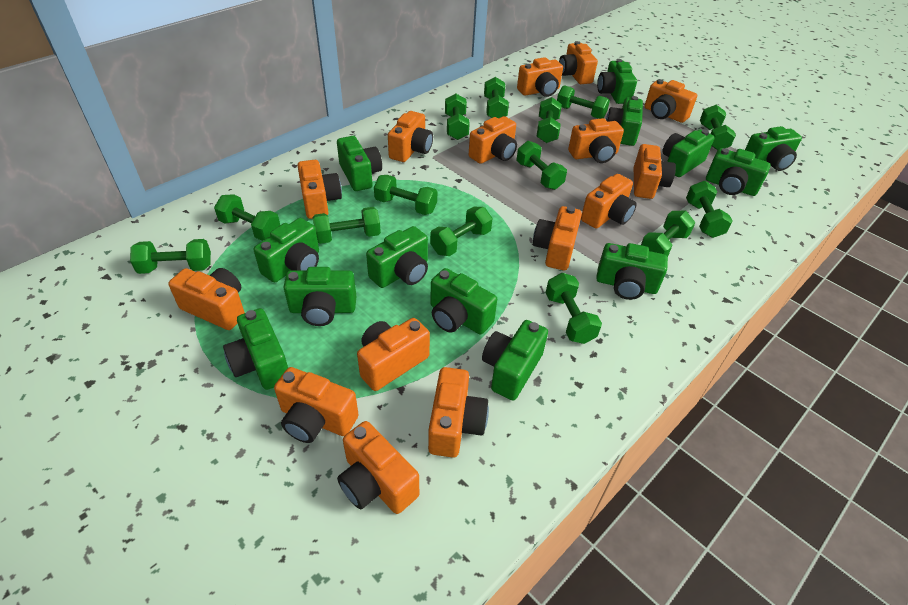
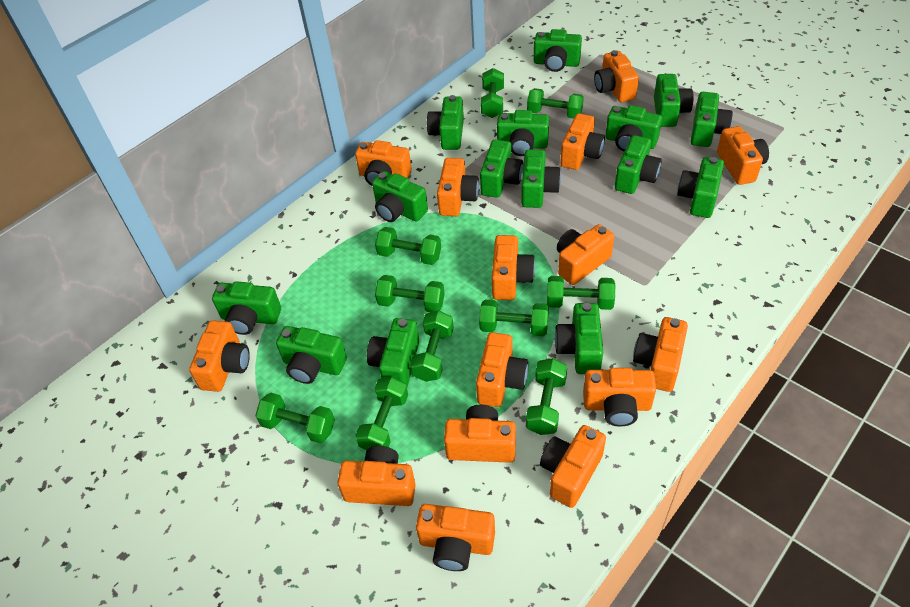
green camera: [223,308,288,390] [254,218,319,282] [283,267,357,326] [337,136,382,191] [366,226,428,288] [430,268,497,334] [482,320,548,400] [596,243,668,300] [597,59,637,104] [606,96,643,146] [662,130,715,177] [706,148,771,196] [745,126,802,171] = 13 -> [212,281,281,335] [276,326,347,384] [367,318,419,387] [372,171,428,222] [427,95,464,150] [480,140,523,198] [497,110,549,156] [521,149,561,208] [534,29,582,72] [554,303,603,374] [605,105,662,151] [615,135,662,194] [654,74,694,127] [677,157,724,218] [691,92,733,147] = 15
green dumbbell: [130,239,211,274] [214,194,280,241] [313,207,381,244] [374,175,437,215] [430,207,492,256] [445,94,470,140] [484,77,509,118] [516,141,567,190] [536,97,562,143] [546,273,602,344] [557,85,610,119] [641,211,696,257] [686,181,733,238] [700,104,736,150] = 14 -> [255,393,335,443] [355,377,408,451] [375,227,441,265] [375,275,445,312] [410,310,454,382] [479,300,549,336] [480,68,504,118] [526,358,567,435] [527,88,584,119] [547,276,615,310] = 10

